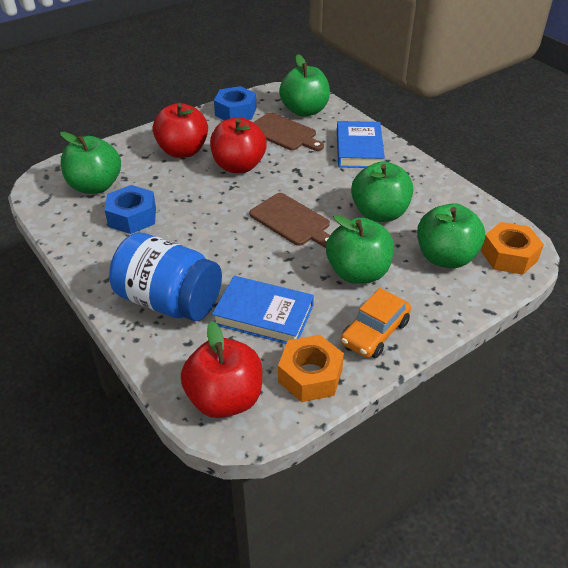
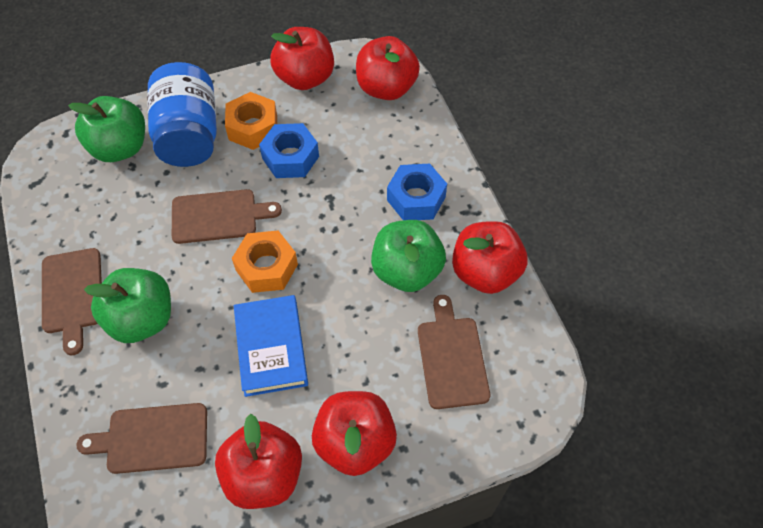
blue book: [212,276,314,344] [337,121,385,168] = 2 -> [234,295,308,397] = 1
brown cutting board: [249,193,330,248] [253,112,324,151] = 2 -> [42,248,102,355] [77,403,207,474] [172,189,282,244] [418,295,490,409] = 4
green apple: [60,132,121,194] [279,54,330,117] [326,215,394,284] [351,161,413,222] [417,203,485,268] = 5 -> [68,96,145,162] [84,268,171,343] [371,220,446,292] = 3
orange car: [341,288,411,358] = 1 -> none = 0
red apple: [153,103,208,158] [181,321,262,418] [210,117,267,173] = 3 -> [215,414,302,509] [270,27,334,90] [312,391,397,476] [356,36,420,100] [452,221,528,294] = 5

